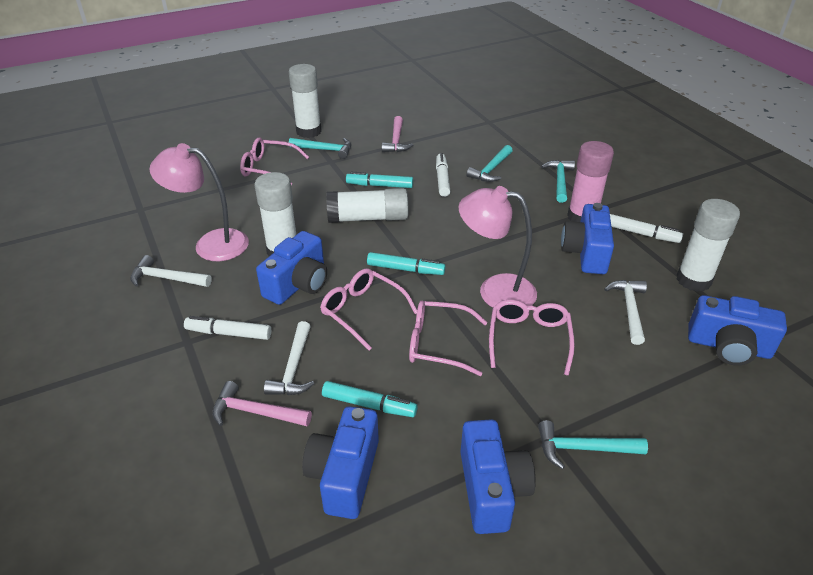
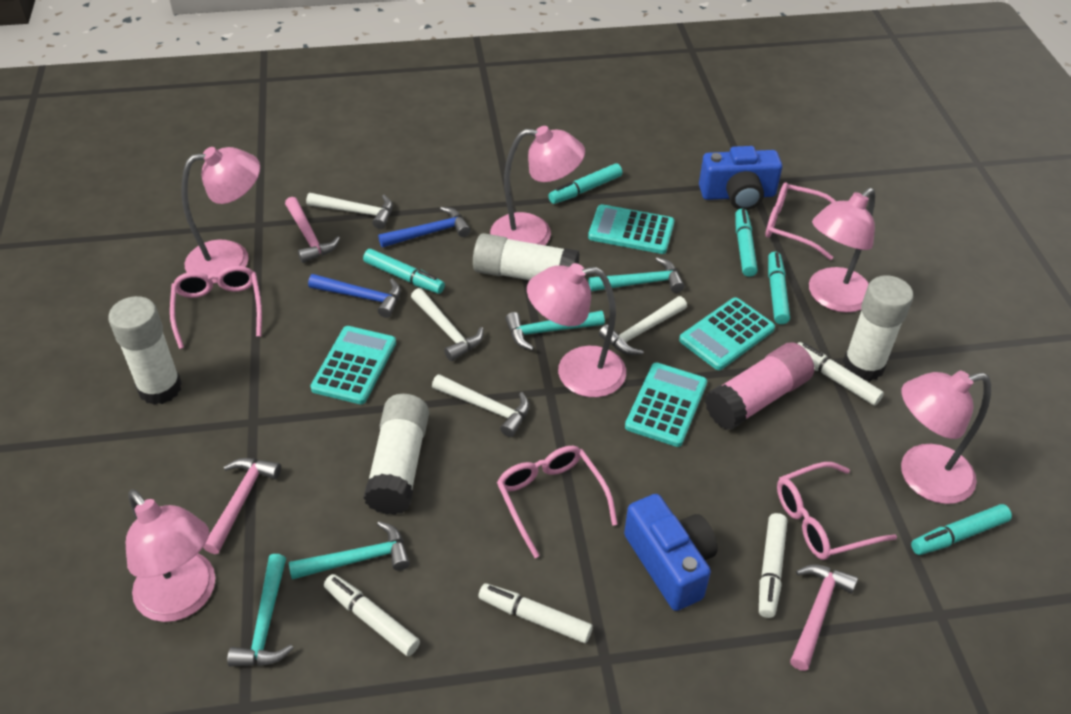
blue camera: [256,231,327,305] [302,406,379,519] [461,419,536,534] [561,203,614,274] [688,295,787,366] = 5 -> [624,494,718,611] [699,146,782,210] = 2
blue hammer: none = 0 -> [308,274,401,318] [378,207,471,248] = 2
pink hammer: [212,381,312,426] [382,116,413,152] = 2 -> [203,458,281,554] [285,197,340,263] [790,564,858,671] = 3
pink lamp: [149,143,249,261] [459,186,537,308] = 2 -> [126,489,215,622] [181,147,260,284] [490,126,585,245] [527,263,626,397] [809,188,875,313] [901,370,991,504] = 6
turquoise calculator: none = 0 -> [310,326,396,404] [588,204,675,254] [625,362,707,447] [679,297,775,370] = 4
turquoise marker: [322,381,418,417] [346,172,413,188] [367,252,446,275] = 3 -> [363,249,445,294] [548,163,622,204] [735,209,758,277] [768,252,790,324] [911,504,1012,555] = 5
white hammer: [130,255,212,287] [264,321,315,395] [604,280,647,345] = 3 -> [306,193,393,229] [411,288,484,361] [432,374,530,437] [599,296,687,355] = 4
white marker: [184,316,271,340] [436,153,450,197] [610,214,683,243] = 3 -> [324,574,420,656] [478,583,593,643] [759,513,787,618] [797,342,884,406] = 4

